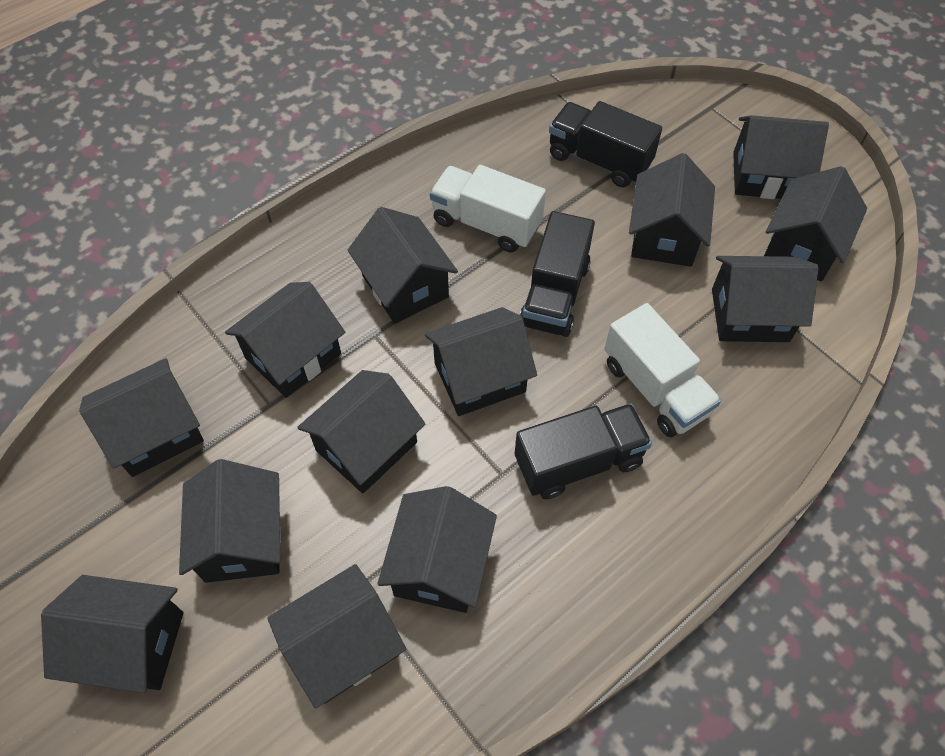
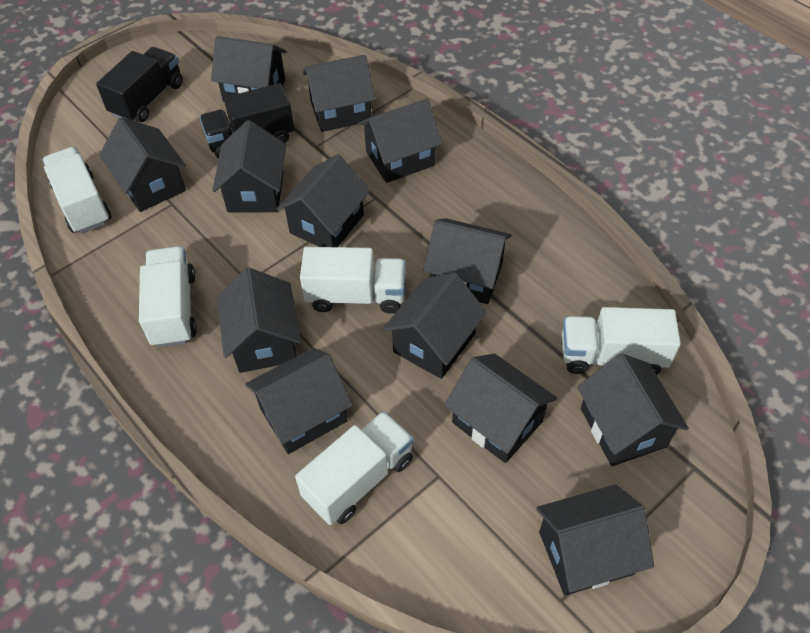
black truck: [515,404,652,499] [520,211,595,337] [549,101,662,187] = 3 -> [96,47,183,122] [200,83,294,159] = 2
white truck: [430,165,546,253] [604,303,721,437] = 2 -> [42,147,112,234] [139,246,197,347] [295,411,414,525] [300,247,406,314] [562,307,681,375] = 5

